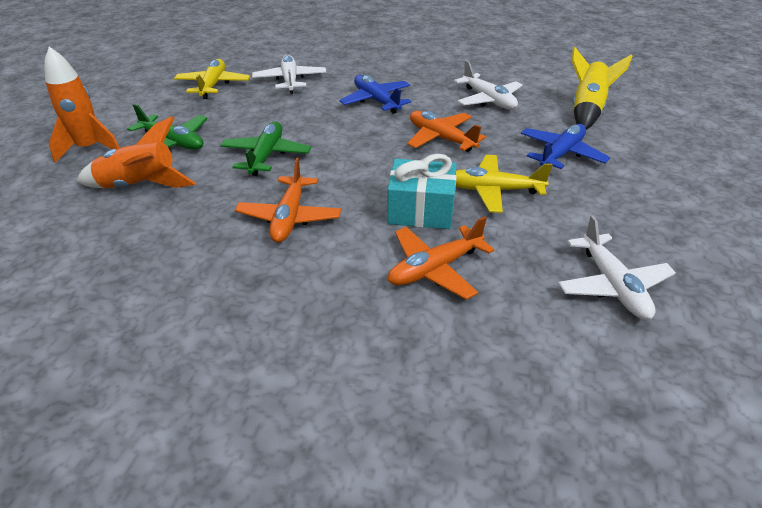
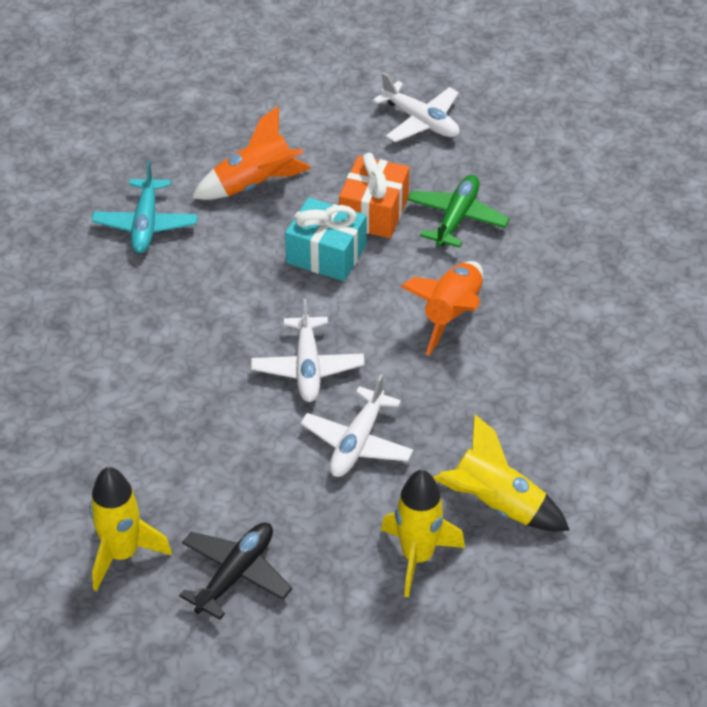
black plane: none = 0 -> [179,522,292,620] = 1
blue plane: [339,75,411,114] [521,124,610,169] = 2 -> none = 0
green plane: [127,104,208,150] [220,122,311,176] = 2 -> [407,175,510,248] = 1
orange gift: none = 0 -> [339,153,409,238] = 1
orange plane: [235,158,341,243] [388,216,495,300] [407,111,486,152] = 3 -> none = 0
turquoise plane: none = 0 -> [92,161,198,253] = 1
yellow plane: [174,59,250,99] [456,155,553,213] = 2 -> none = 0
yellow rocket: [571,47,633,130] = 1 -> [90,467,172,591] [381,470,465,598] [433,414,570,532] = 3

